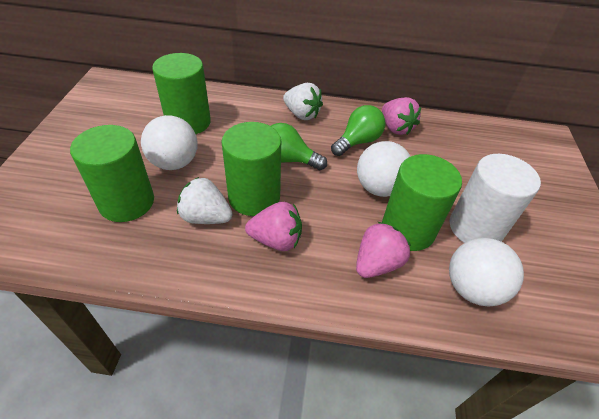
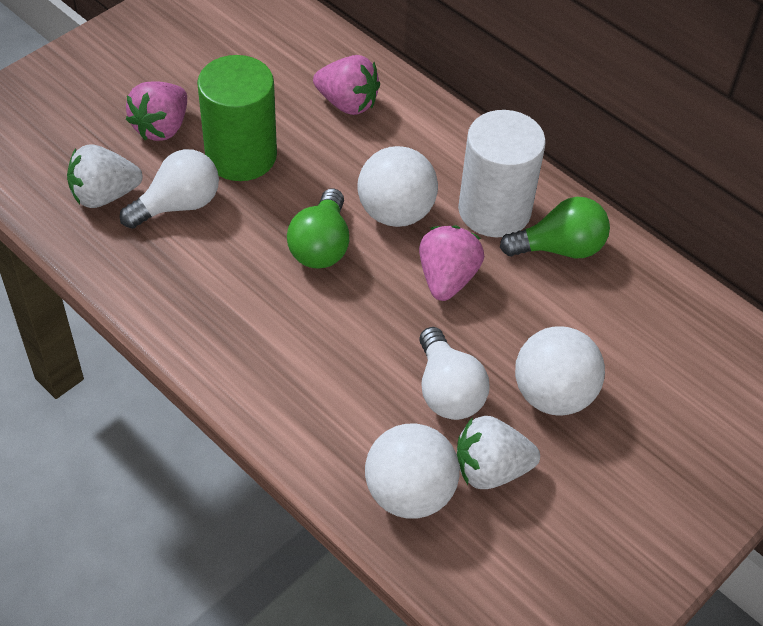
green cylinder: [70,125,154,222] [152,53,211,134] [221,122,281,216] [382,154,462,251] = 4 -> [197,55,277,181] = 1
white light bulb: none = 0 -> [120,149,219,229] [419,327,490,420] = 2

